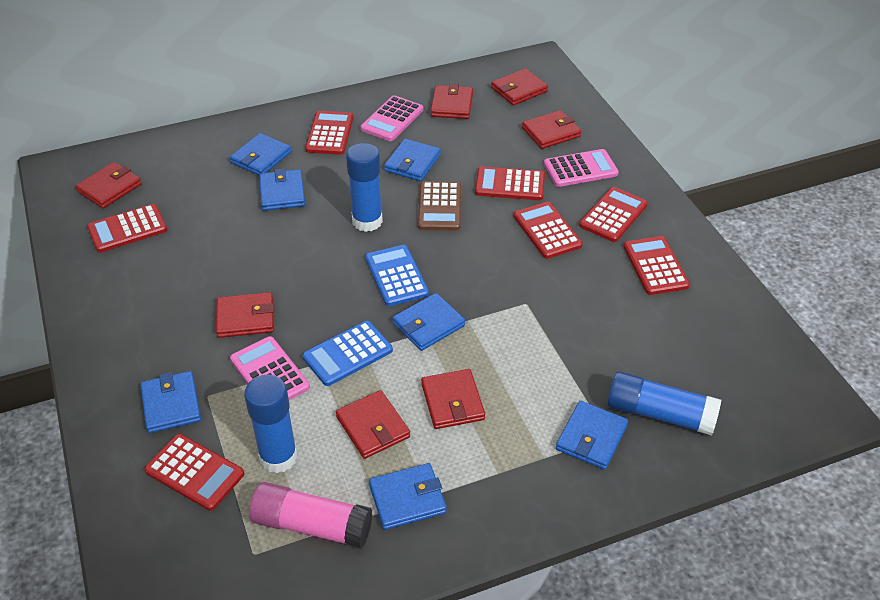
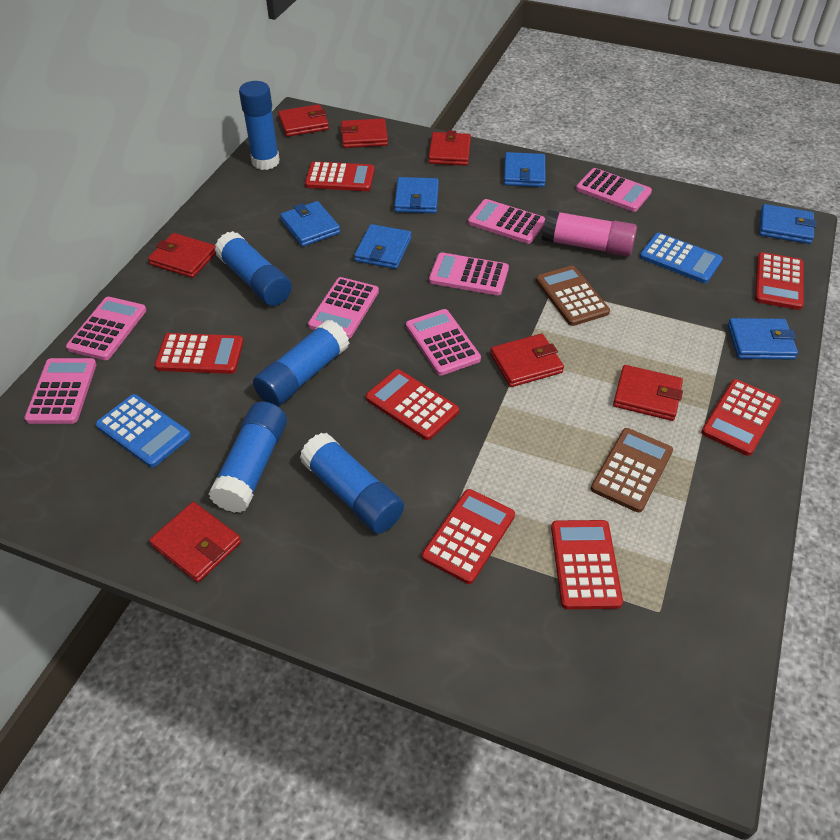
blue glue stick: [244,375,298,473] [346,143,383,232] [607,371,721,435] = 3 -> [208,402,287,513] [215,231,292,306] [239,81,280,170] [253,320,350,406] [300,433,404,534] = 5
blue wallet: [140,371,201,433] [230,133,291,175] [259,169,305,211] [369,463,447,530] [384,139,441,181] [392,293,465,351] [556,401,628,470] = 7 -> [280,201,340,247] [354,224,411,269] [394,177,439,213] [504,152,546,187] [728,318,798,360] [759,204,817,244] = 6
brown calculator: [418,181,461,231] = 1 -> [536,266,610,326] [591,428,673,513] = 2
pink calculator: [230,336,310,400] [360,95,423,141] [544,149,619,187] = 3 -> [24,358,96,424] [66,297,147,360] [308,277,379,338] [406,309,481,376] [429,252,509,295] [468,199,545,244] [576,168,652,212] = 7

